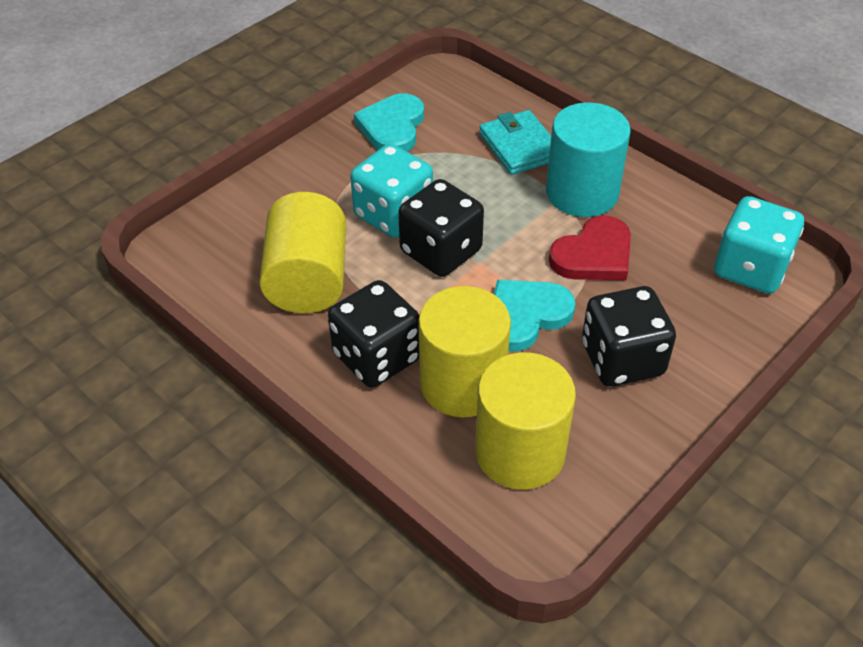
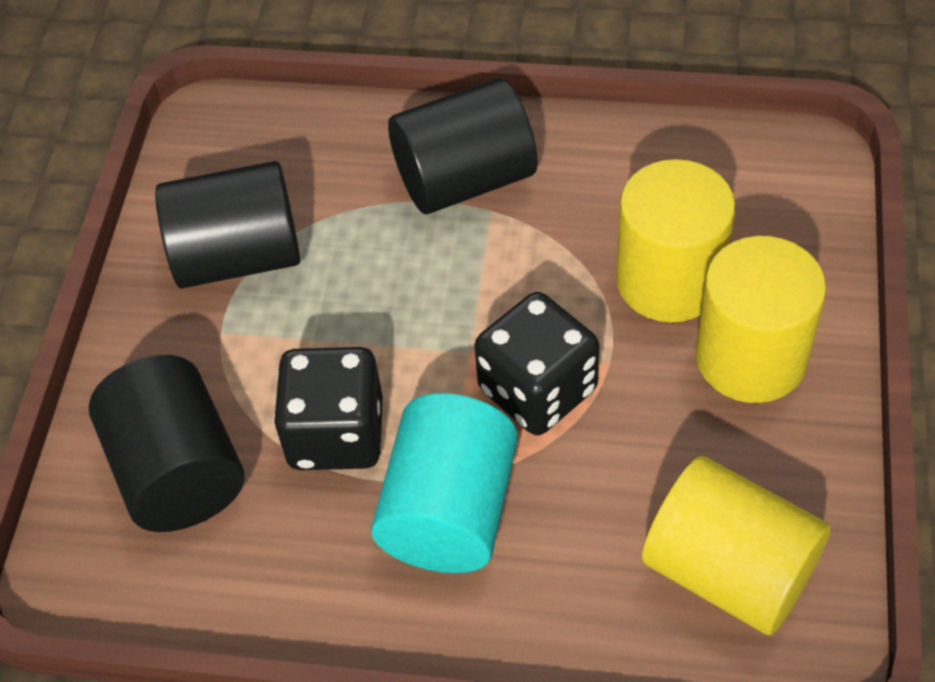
black cylinder: none = 0 -> [89,355,245,532] [155,161,300,288] [388,78,538,214] = 3
black dice: [328,280,419,388] [398,179,484,277] [582,286,676,387] = 3 -> [274,347,383,470] [474,292,600,435] = 2
red heart: [549,216,631,280] = 1 -> none = 0
turquoise dice: [350,144,433,238] [714,196,804,294] = 2 -> none = 0
turquoise heart: [354,93,424,152] [494,280,575,351] = 2 -> none = 0
turquoise wallet: [479,110,551,175] = 1 -> none = 0

